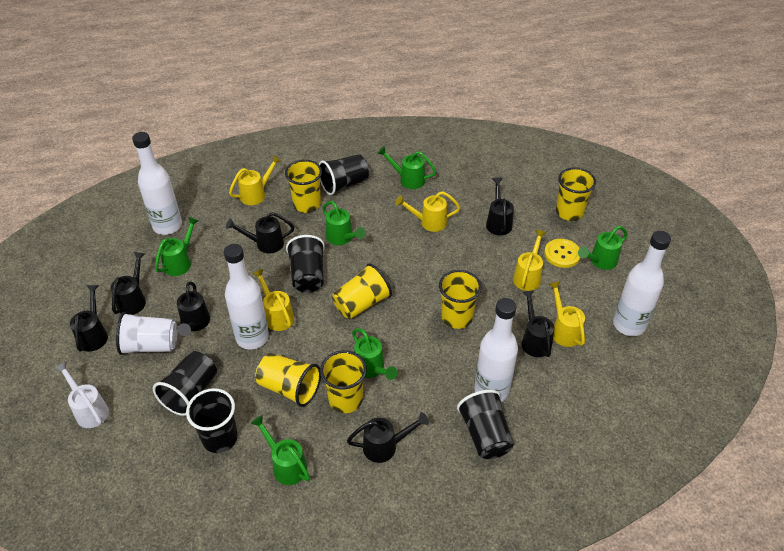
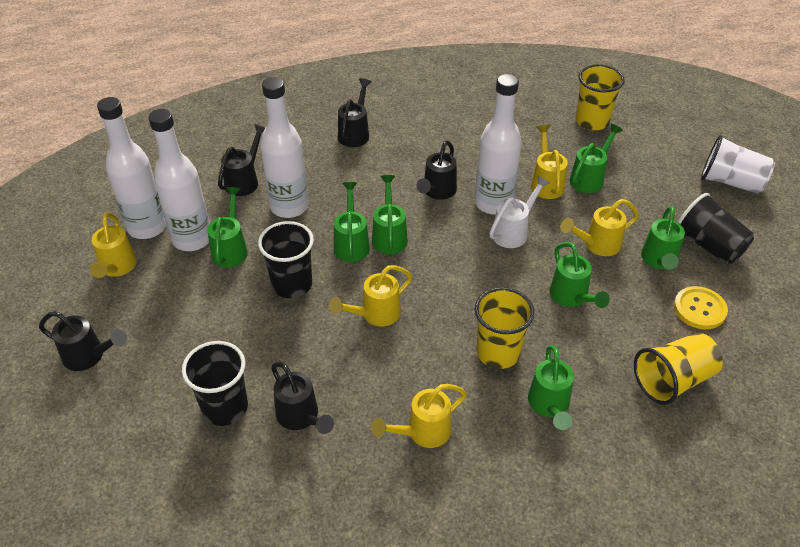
black cup: [153,351,217,416] [186,388,238,453] [286,235,325,293] [319,154,369,195] [457,390,514,459] = 5 -> [182,341,248,426] [258,221,314,298] [678,193,754,265] = 3
black watering can: [70,285,108,352] [111,252,146,315] [177,281,210,336] [226,212,294,253] [347,412,429,463] [486,178,514,236] [522,290,554,357] = 7 -> [39,311,127,371] [218,124,265,196] [271,362,334,434] [338,78,372,147] [416,140,457,200] = 5
green watering can: [155,217,199,276] [251,415,310,485] [322,201,366,245] [352,328,398,380] [377,146,436,189] [578,226,628,270] = 6 -> [207,187,248,267] [334,182,370,262] [372,175,408,254] [528,345,574,430] [550,242,610,308] [570,124,623,193] [641,206,685,270] = 7
yellow cup: [255,353,321,407] [285,160,322,213] [320,350,367,413] [332,263,392,319] [439,270,481,329] [556,167,596,221] = 6 -> [475,287,534,369] [576,64,624,131] [634,333,723,405] = 3

